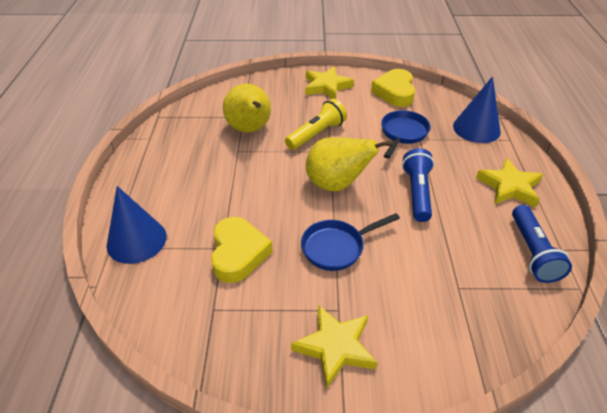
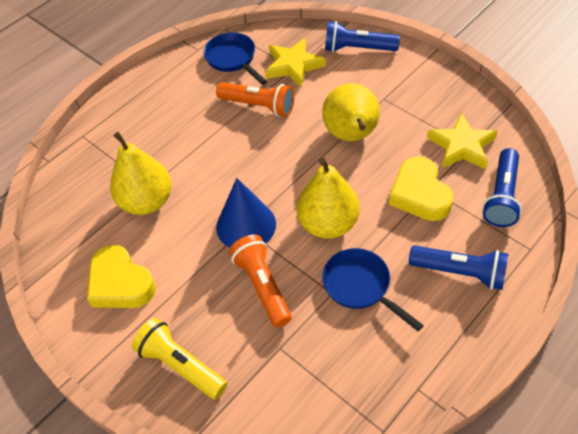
blue cone: [107,186,167,264] [453,76,501,143] = 2 -> [216,178,276,248] = 1
blue flashlight: [402,148,434,222] [512,205,572,283] = 2 -> [325,21,400,52] [409,246,508,290] [483,148,522,227] = 3
orange flashlight: none = 0 -> [216,82,294,117] [229,234,292,327] = 2
yellow pear: [223,84,271,132] [306,137,393,191] = 2 -> [110,132,172,215] [297,158,360,239] [322,83,380,141] = 3
yellow star: [291,305,377,389] [305,66,354,99] [476,158,543,207] = 3 -> [265,38,326,87] [427,113,498,169] = 2

